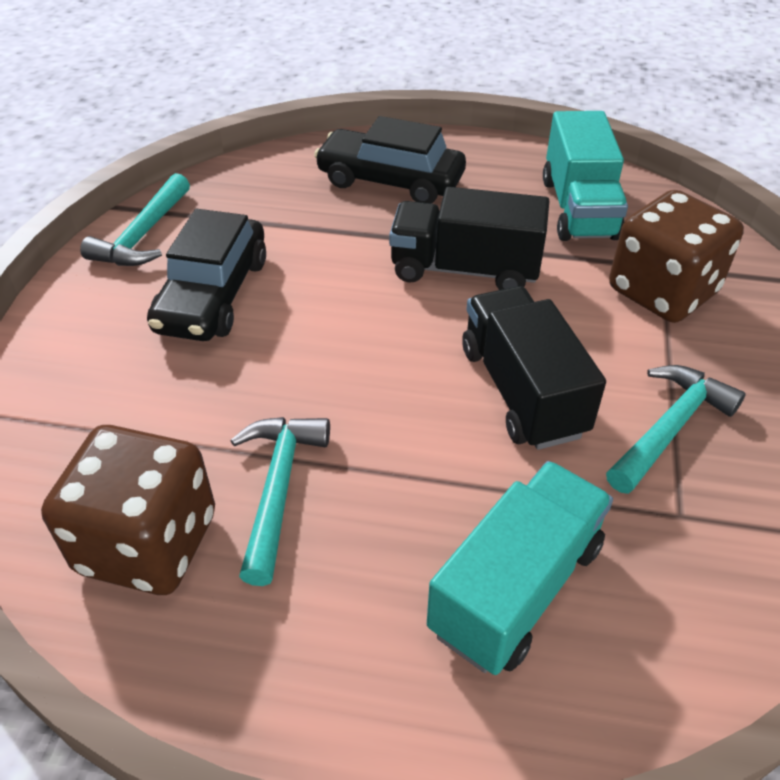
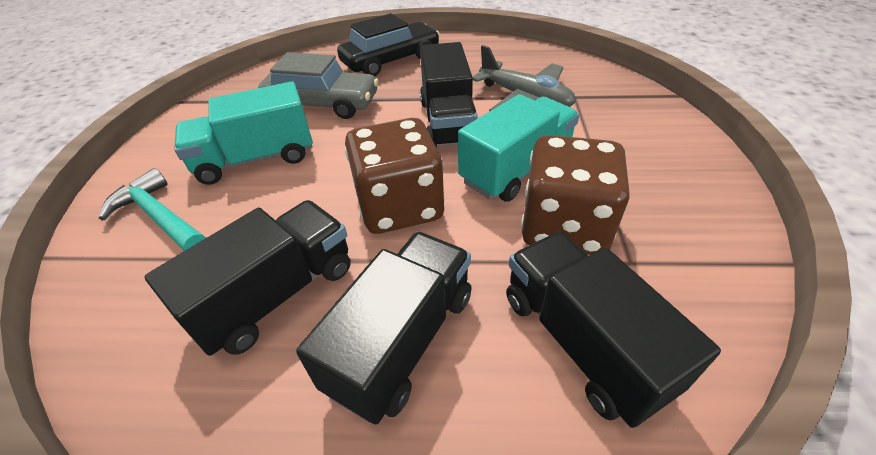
black car: [147,209,266,341] [314,116,466,203] = 2 -> [337,13,440,76] = 1
black truck: [389,187,549,290] [462,286,606,450] = 2 -> [145,200,351,356] [296,232,471,425] [420,42,478,147] [506,232,721,428] = 4
grey car: none = 0 -> [258,52,379,119] = 1
grey plane: none = 0 -> [473,45,576,112] = 1
turquoise hammer: [80,173,190,266] [230,417,330,586] [606,365,746,494] = 3 -> [99,168,206,251] = 1

